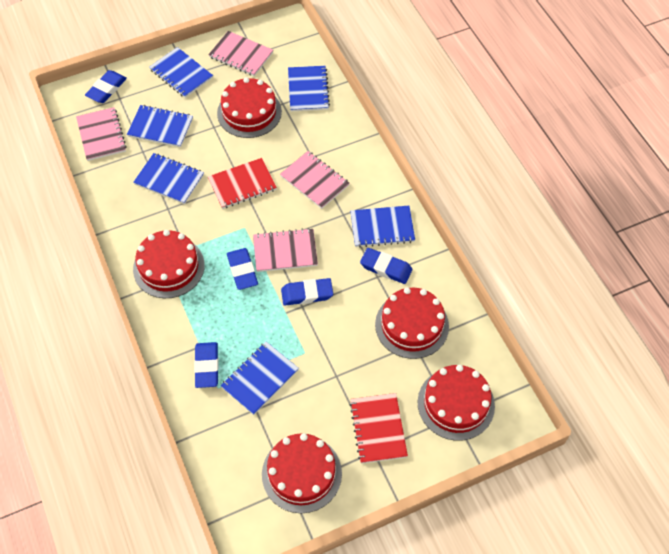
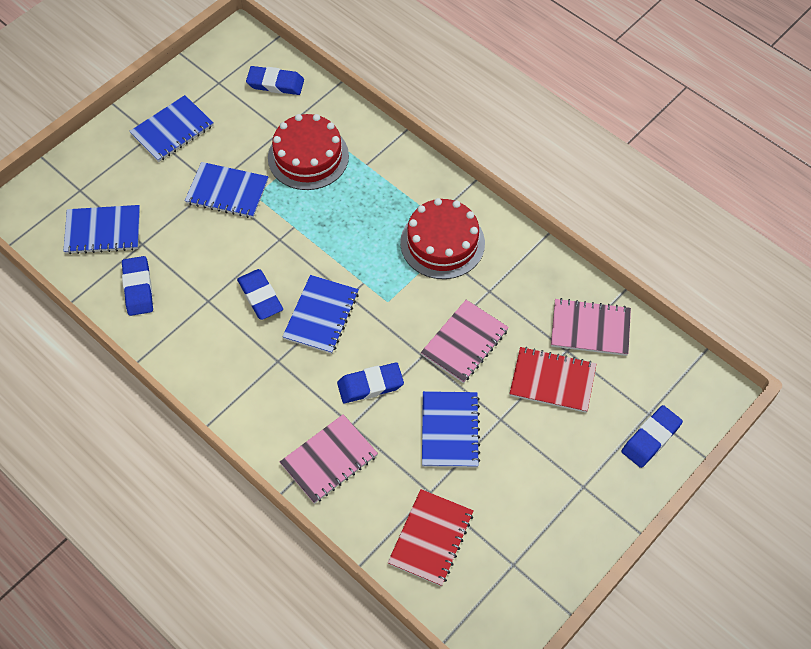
blue notebook: [127,105,193,147] [133,153,204,204] [149,47,213,98] [221,341,299,415] [288,66,330,111] [350,206,415,247] = 6 -> [64,205,140,254] [129,95,214,162] [185,162,268,218] [282,275,359,354] [422,391,480,468] = 5
pink notebook: [76,107,127,161] [208,31,273,76] [253,228,318,272] [280,151,350,209] = 4 -> [280,414,378,504] [421,300,509,383] [551,298,631,356] = 3
red cake: [133,230,205,298] [217,77,282,138] [262,433,342,513] [375,287,449,359] [418,365,495,441] = 5 -> [268,114,349,190] [400,198,485,279] = 2

